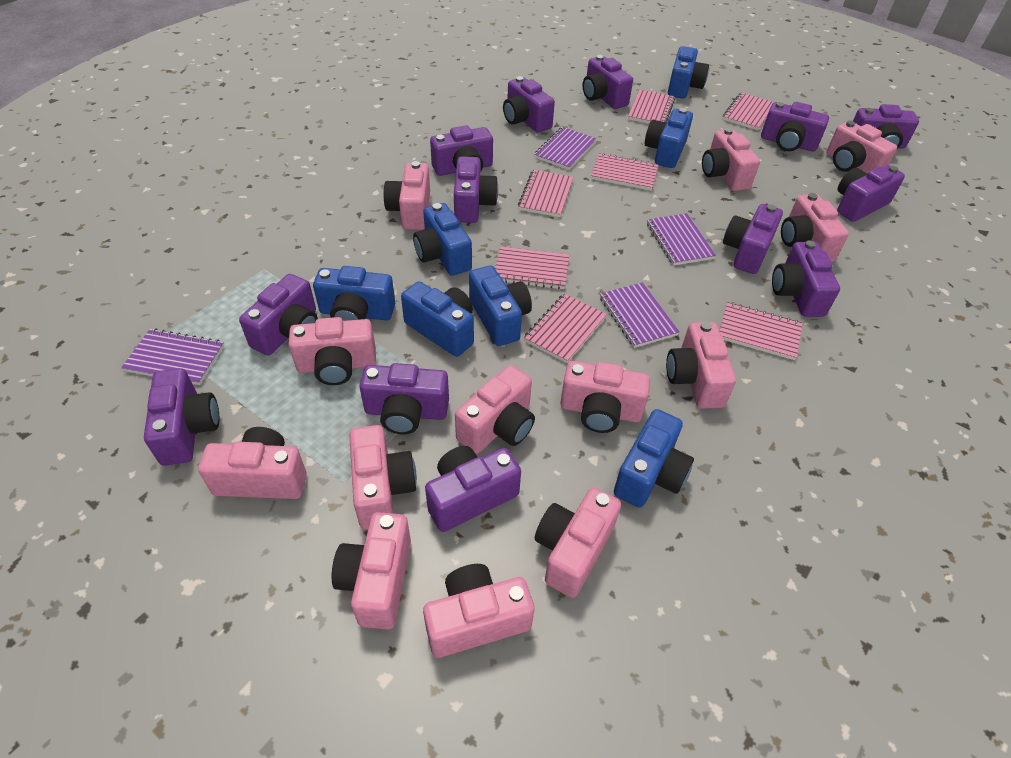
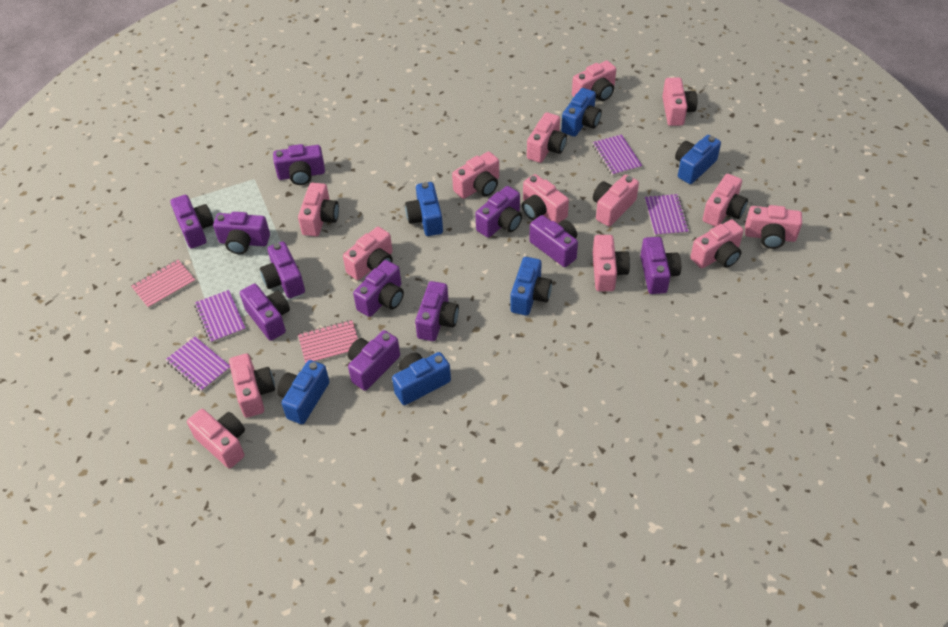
blue camera: [313,266,395,321] [401,281,474,357] [413,203,472,276] [469,265,532,346] [614,409,694,508] [645,108,693,168] [668,46,709,99] = 7 -> [277,360,329,424] [392,352,451,405] [405,182,443,236] [510,257,552,316] [561,88,602,137] [675,135,721,184] = 6
pink camera: [198,427,307,499] [289,317,376,385] [332,512,411,630] [350,425,417,530] [384,161,430,230] [423,564,534,658] [455,365,535,454] [535,487,621,598] [560,361,650,433] [666,322,736,409] [702,128,760,191] [781,193,849,262] [826,120,897,173] = 13 -> [187,409,245,468] [229,354,275,418] [298,183,339,236] [343,227,393,280] [452,152,499,199] [522,174,569,224] [527,112,567,163] [572,61,616,101] [592,235,630,291] [593,175,639,226] [662,77,697,126] [690,220,744,268] [703,174,748,227] [745,205,802,249] = 14
pink notebook: [495,247,569,289] [518,170,573,217] [524,294,607,363] [591,153,659,190] [628,89,675,124] [719,302,803,360] [723,92,774,130] = 7 -> [131,260,196,308] [298,320,358,363] = 2
purple camera: [144,368,220,466] [239,274,318,355] [359,363,449,434] [425,446,521,532] [430,125,493,176] [454,156,498,223] [503,76,555,133] [583,55,633,109] [723,204,783,274] [761,102,829,151] [772,241,840,317] [837,165,905,222] [853,104,919,149] = 13 -> [170,195,214,249] [213,212,270,254] [240,284,290,341] [260,241,305,298] [273,144,325,185] [348,330,400,391] [353,260,404,317] [415,281,459,341] [475,186,522,238] [529,215,578,267] [640,237,681,294] = 11

